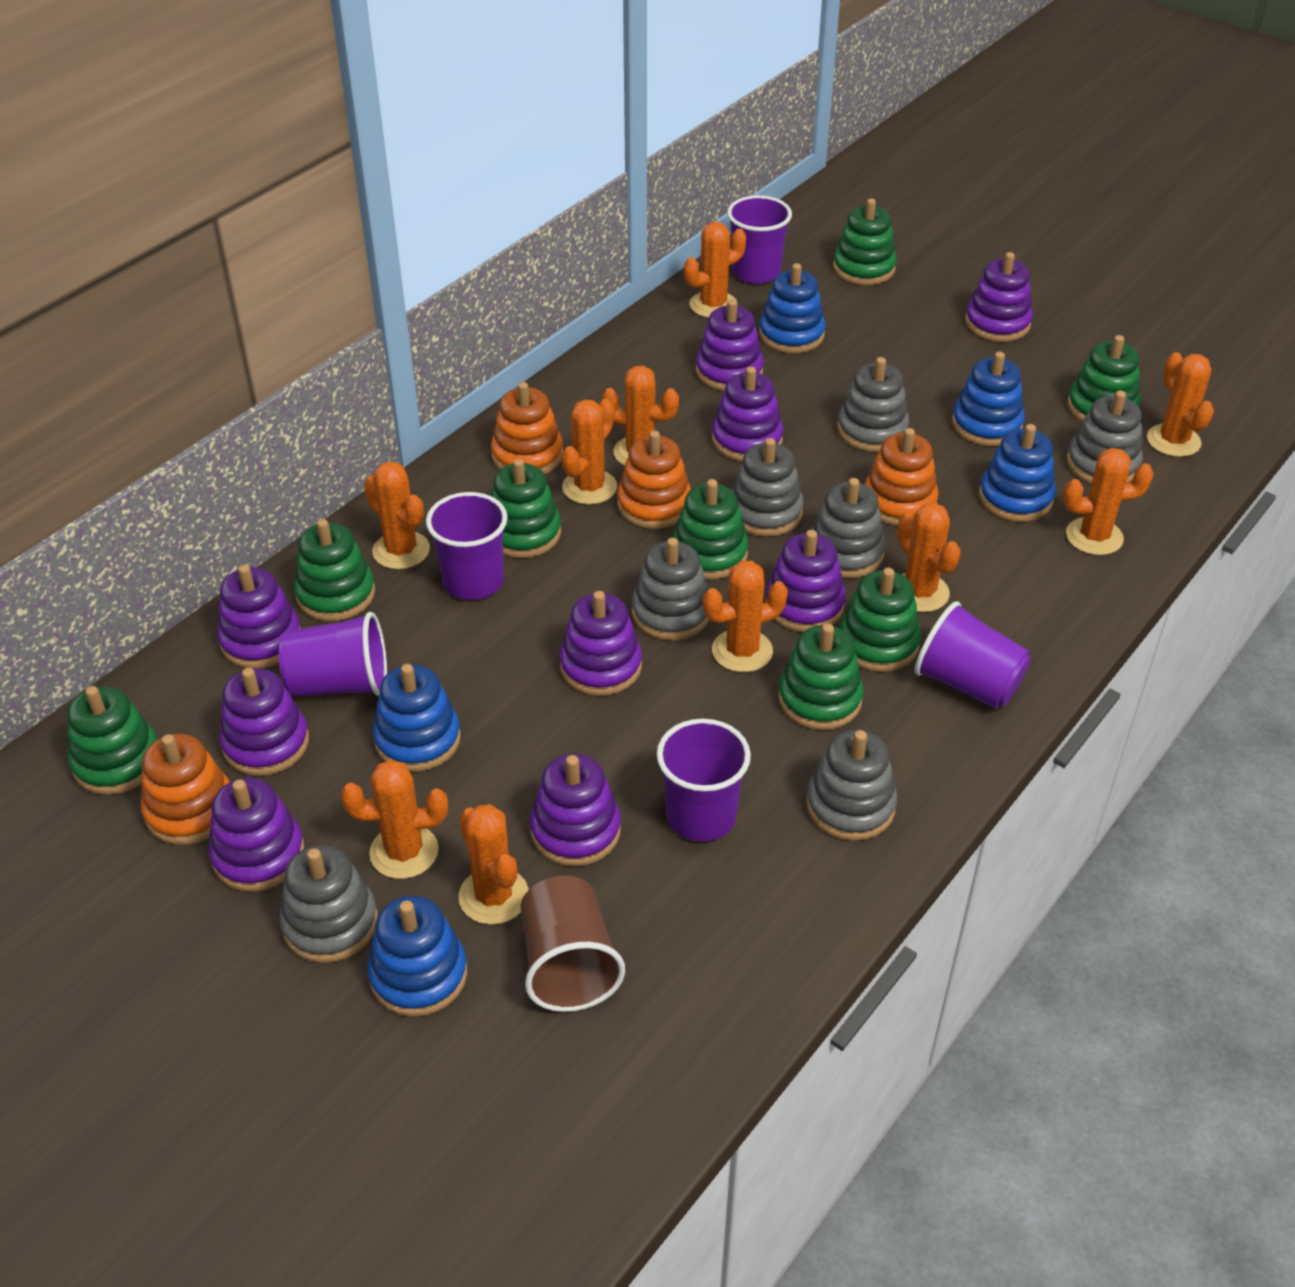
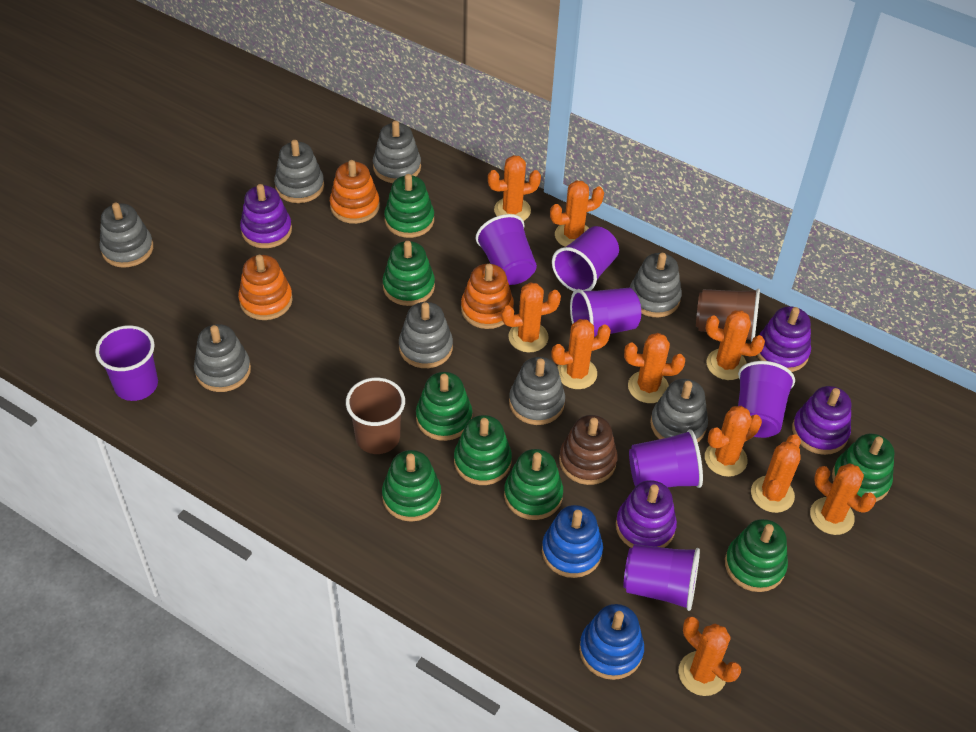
blue stacking toy: [367,896,467,1017] [373,664,461,772] [759,263,826,353] [952,352,1025,446] [979,424,1056,522] = 5 -> [542,505,603,578] [579,604,644,680] = 2
brown cup: [521,876,625,1012] = 1 -> [346,378,405,454] [696,289,760,342] = 2
brown stacking toy: none = 0 -> [559,415,618,485] = 1
grey stacking toy: [279,845,378,963] [632,538,709,641] [732,438,804,537] [806,730,897,841] [811,478,886,578] [837,357,909,452] [1067,390,1143,484] = 7 -> [99,202,153,268] [194,324,251,392] [274,140,324,203] [373,121,421,183] [399,302,453,368] [509,357,565,425] [630,253,682,317] [650,379,708,442] = 8
orange stacking toy: [141,734,230,845] [491,382,563,474] [617,431,691,529] [864,428,938,526] = 4 -> [238,255,293,320] [330,160,380,224] [461,264,514,329] = 3
purple cup: [279,612,387,697] [426,492,508,600] [657,719,751,842] [727,195,792,284] [914,601,1031,709] = 5 -> [95,325,158,401] [476,214,537,285] [552,226,619,291] [570,288,641,337] [624,544,700,611] [629,429,703,488] [738,361,795,438] = 7
purple stacking toy: [209,778,304,892] [217,565,301,669] [219,668,309,776] [530,754,621,866] [559,591,642,696] [696,299,764,391] [712,366,783,461] [765,530,846,632] [965,252,1033,342] = 9 -> [240,184,292,248] [616,480,677,548] [757,306,811,372] [792,386,851,455] = 4

